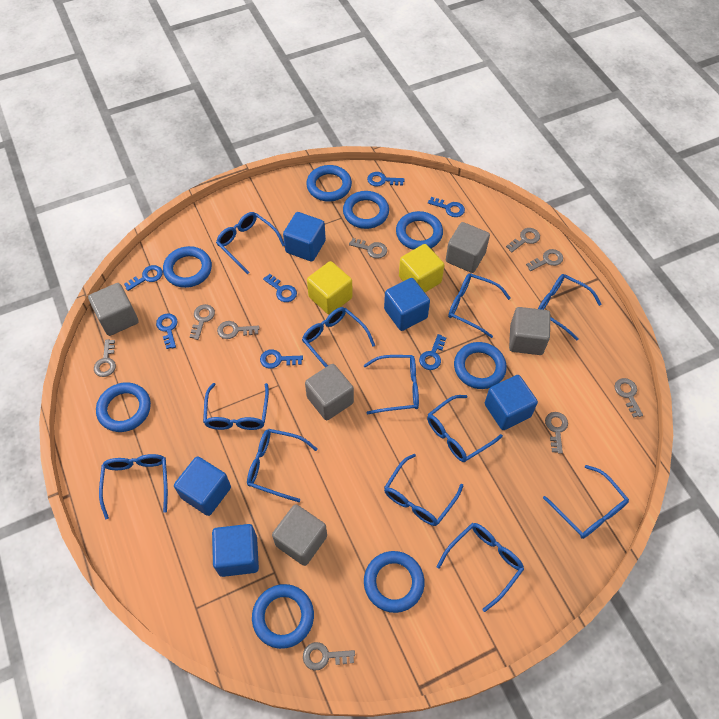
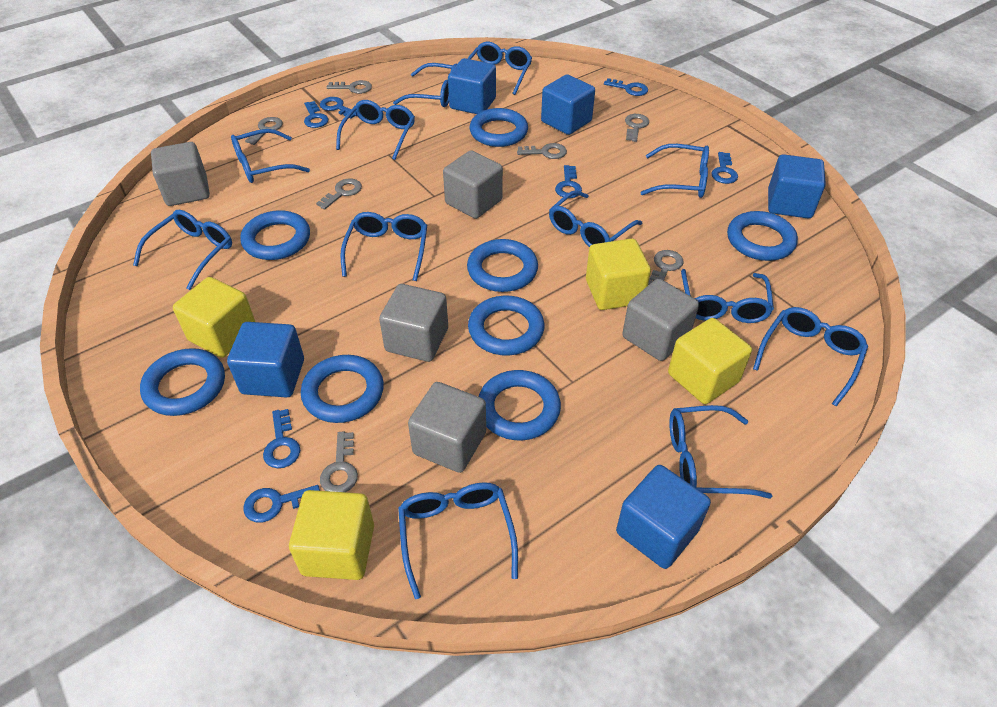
grey key: [94,339,116,377] [190,304,215,340] [217,321,259,339] [303,642,355,671] [349,238,387,259] [506,228,540,252] [526,249,563,271] [545,412,568,454] [615,378,643,418] = 9 -> [245,117,283,145] [316,179,362,210] [320,432,358,492] [326,80,372,94] [517,143,567,159] [625,114,649,142] [648,250,684,285] = 7
yellow cube: [307,261,353,315] [399,244,444,292] = 2 -> [173,277,255,358] [289,490,374,580] [586,238,651,310] [668,318,752,404] = 4

